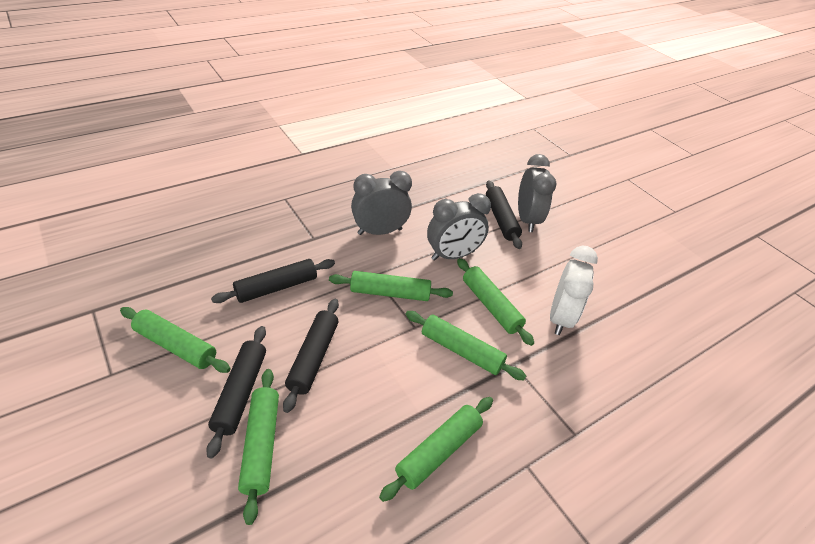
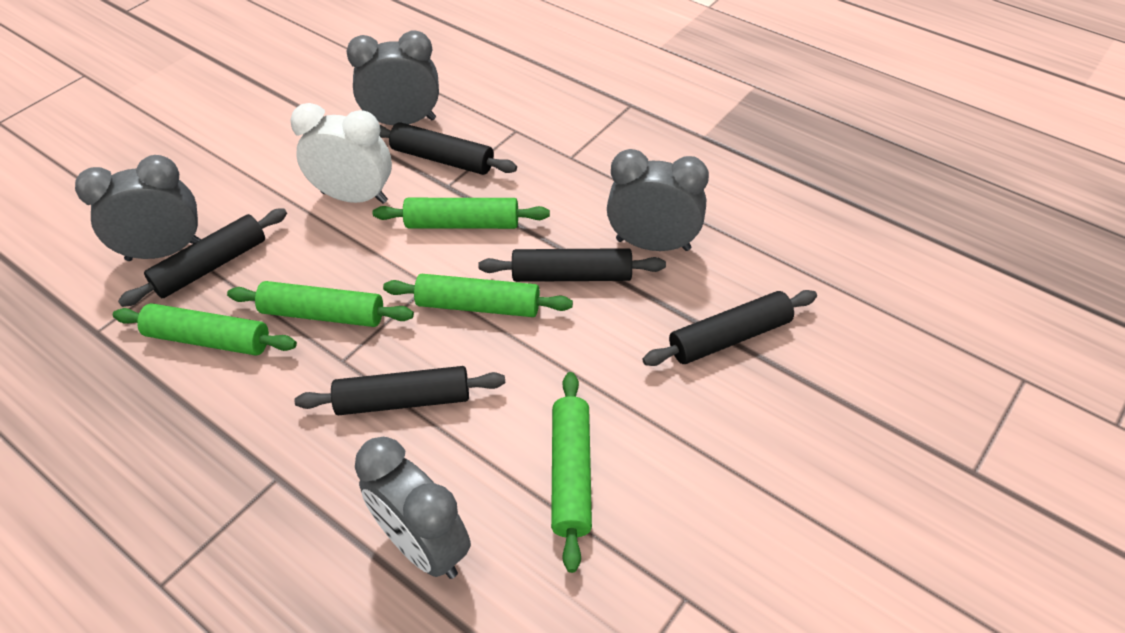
black rolling pin: [206,326,266,459] [211,259,335,303] [283,299,339,413] [486,181,522,249] = 4 -> [118,208,287,307] [295,366,505,415] [379,122,517,175] [478,248,666,282] [642,290,817,366] = 5
green rolling pin: [120,307,231,373] [238,369,279,525] [329,271,453,301] [379,397,493,502] [406,311,526,380] [457,258,534,346] = 6 -> [113,303,297,355] [227,281,414,327] [373,198,550,229] [383,274,573,317] [551,372,592,573] = 5
grey clock: [351,171,412,235] [427,193,491,261] [518,154,557,232] = 3 -> [75,155,201,261] [346,30,439,125] [355,437,471,579] [607,149,709,251] = 4

